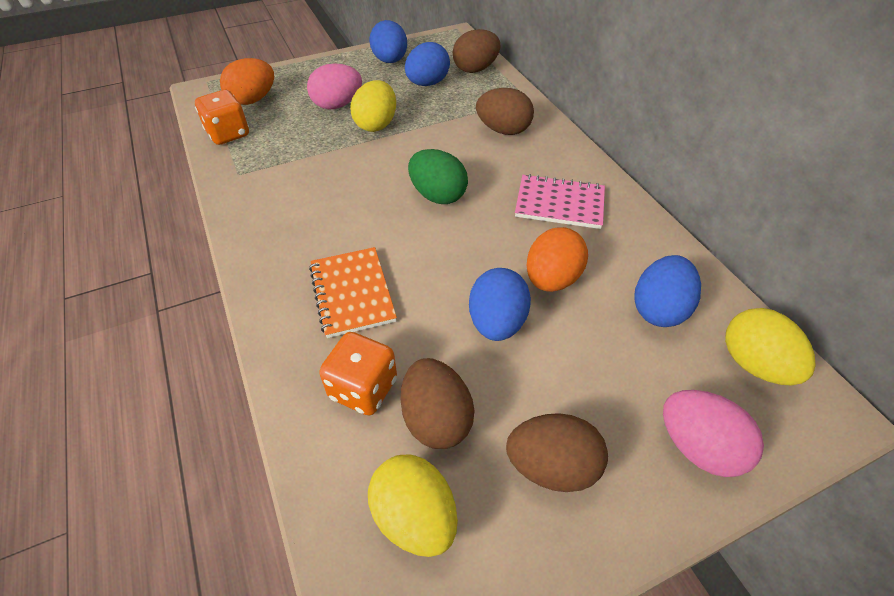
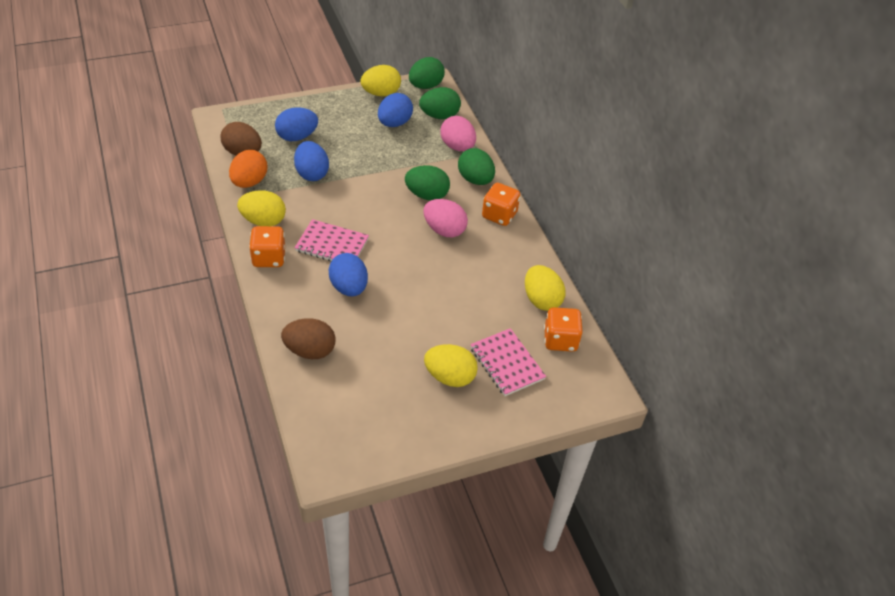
brown egg: [401,358,474,449] [453,29,500,73] [476,88,534,135] [506,413,608,492] = 4 -> [221,122,262,155] [281,318,336,359] = 2
green egg: [408,149,468,204] = 1 -> [405,165,450,200] [409,57,445,89] [419,87,461,119] [458,148,495,185] = 4
orange dice: [195,90,249,145] [319,332,397,416] = 2 -> [249,226,285,267] [482,183,520,226] [544,307,583,352] = 3
orange egg: [220,58,274,105] [527,227,588,292] = 2 -> [229,150,267,188] = 1
orange notebook: [309,247,397,338] = 1 -> none = 0
pink notebook: [515,174,605,229] = 1 -> [294,219,369,261] [470,328,546,396] = 2
yellow egg: [350,80,396,132] [368,455,458,557] [725,308,816,386] = 3 -> [237,190,286,226] [360,65,401,96] [424,344,478,387] [525,265,565,311] = 4

